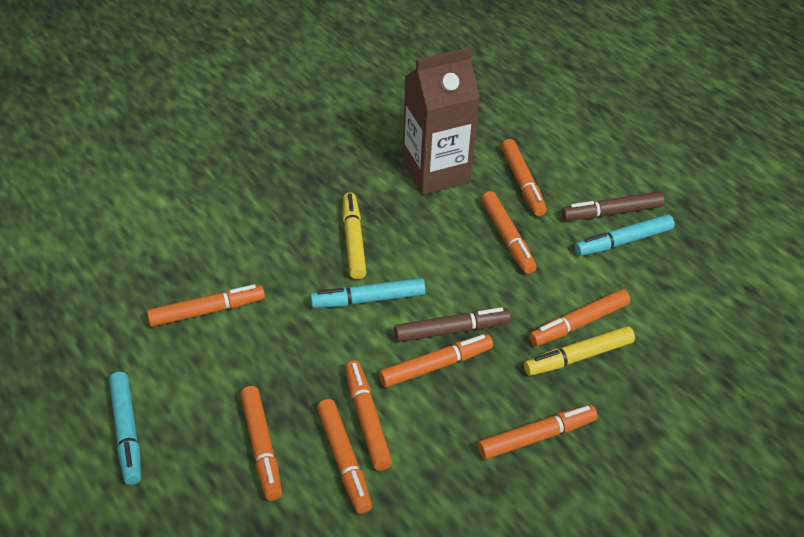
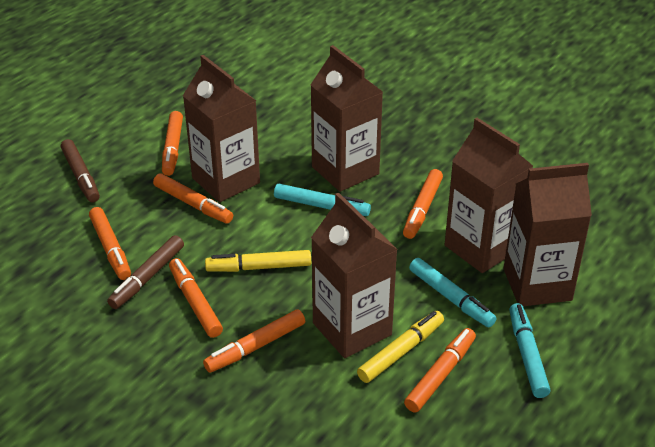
brown carton: [402,47,480,195] = 1 -> [183,55,260,202] [310,45,383,192] [311,193,398,358] [445,118,533,273] [503,163,592,306] = 5
orange marker: [147,284,265,327] [240,386,282,501] [317,399,372,514] [345,360,392,471] [379,334,493,388] [478,405,598,459] [481,191,537,274] [501,139,547,216] [529,289,631,346] = 9 -> [89,207,131,280] [153,173,233,224] [162,111,183,176] [169,258,223,338] [203,309,305,373] [403,169,443,239] [404,328,476,413] = 7

